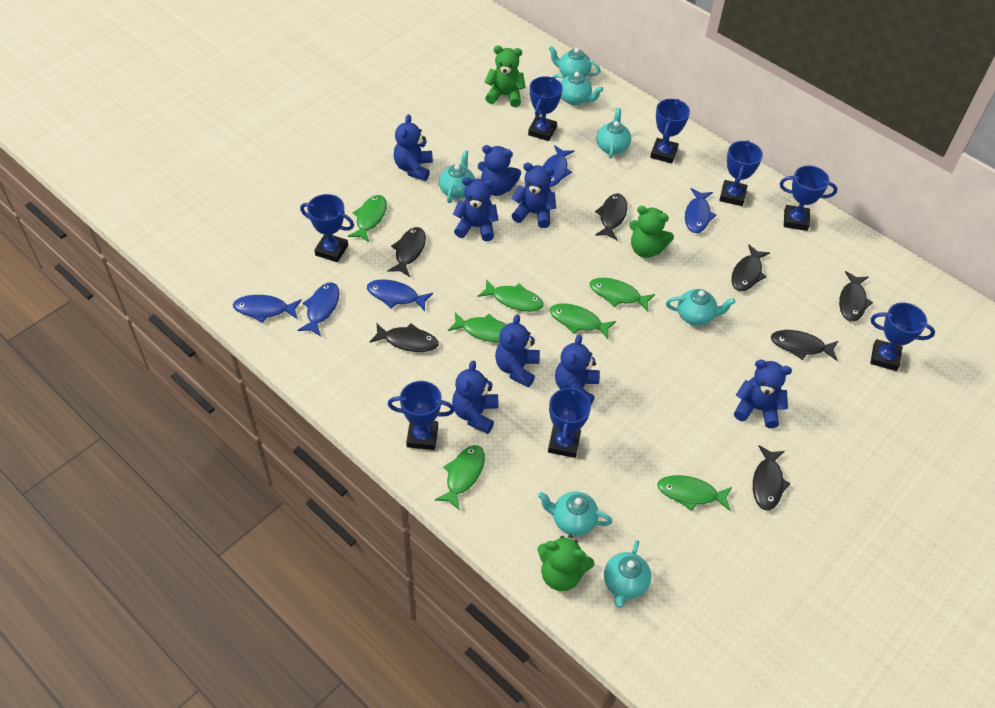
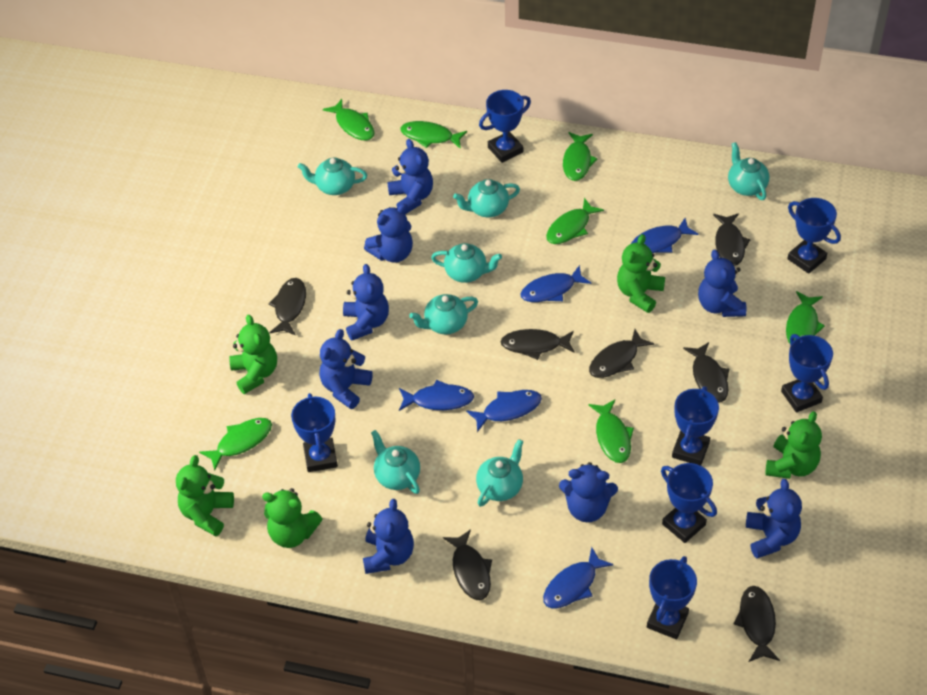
blue trophy: [300,194,354,262] [388,381,455,450] [528,76,563,141] [548,384,591,458] [650,99,690,164] [719,140,763,206] [780,165,837,231] [870,302,935,371] = 8 -> [291,393,338,472] [479,90,531,163] [647,556,697,639] [661,463,717,543] [672,386,719,466] [781,334,833,413] [787,198,841,274] = 7
green teddy bear: [484,46,526,107] [537,535,594,591] [629,206,674,258] = 3 -> [176,455,234,536] [229,315,277,394] [262,488,323,548] [617,234,665,313] [765,411,822,479] = 5

